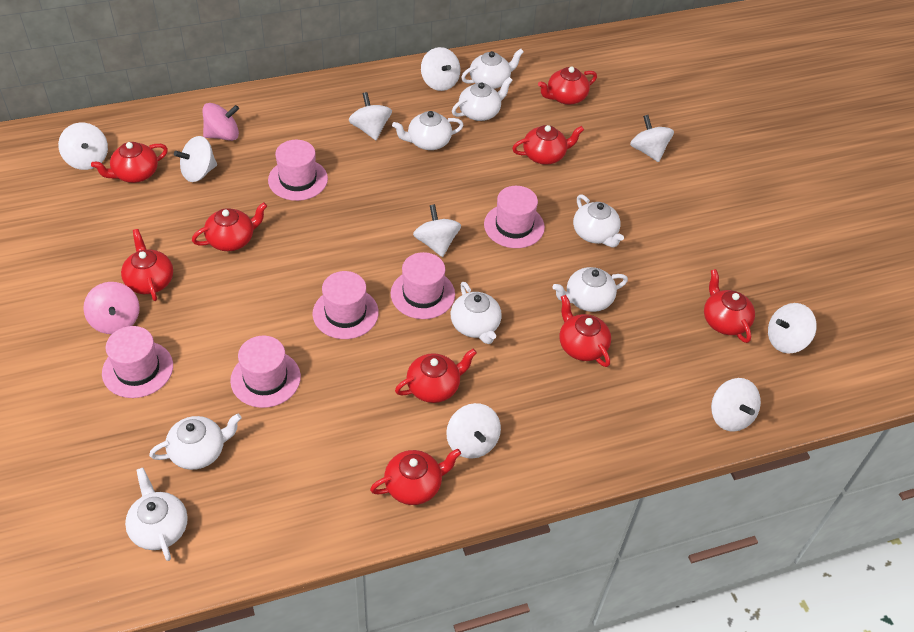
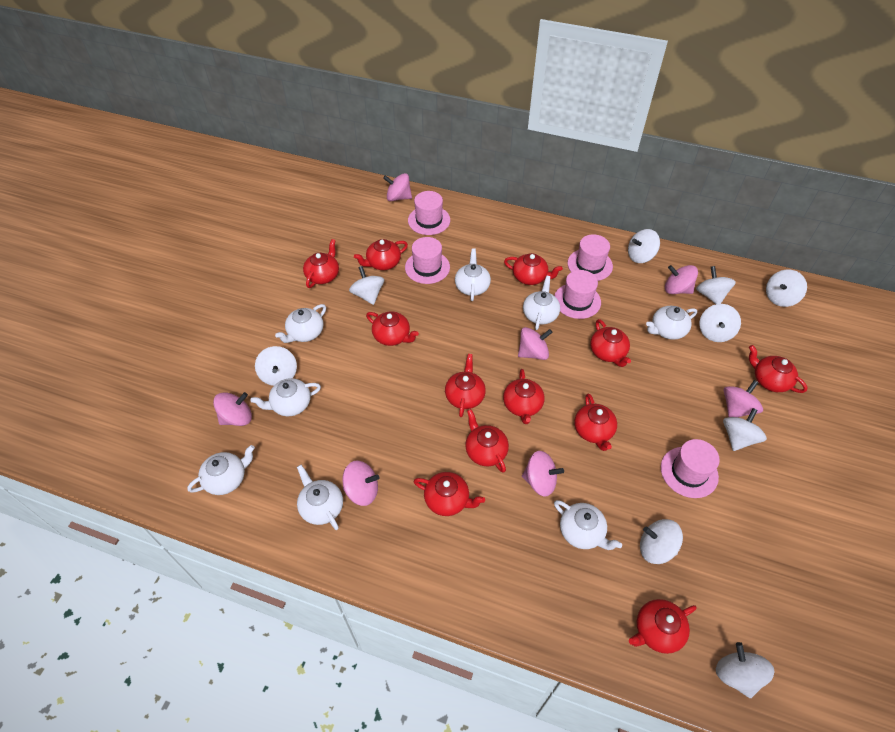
pink hat: [102,326,173,398] [230,336,301,408] [268,140,328,201] [313,271,379,339] [391,252,455,319] [484,186,545,248] = 6 -> [405,237,450,284] [408,191,450,235] [554,270,601,319] [568,234,613,281] [661,439,720,498] = 5
pink spinning top: [83,282,140,334] [203,103,239,141] = 2 -> [213,392,252,426] [342,460,379,506] [383,173,412,201] [518,327,553,360] [522,451,564,497] [665,265,698,294] [724,380,763,417] = 7
red teapot: [91,142,168,183] [121,229,173,301] [192,202,267,251] [370,449,461,505] [395,349,477,403] [512,125,584,165] [538,67,597,105] [560,295,611,367] [704,269,755,343] = 9 -> [303,239,339,288] [354,239,408,270] [366,311,419,346] [414,472,485,516] [445,354,486,417] [465,409,509,473] [503,369,544,424] [504,253,563,285] [574,393,617,451] [590,319,631,367] [629,599,697,654] [749,345,808,393] = 12

